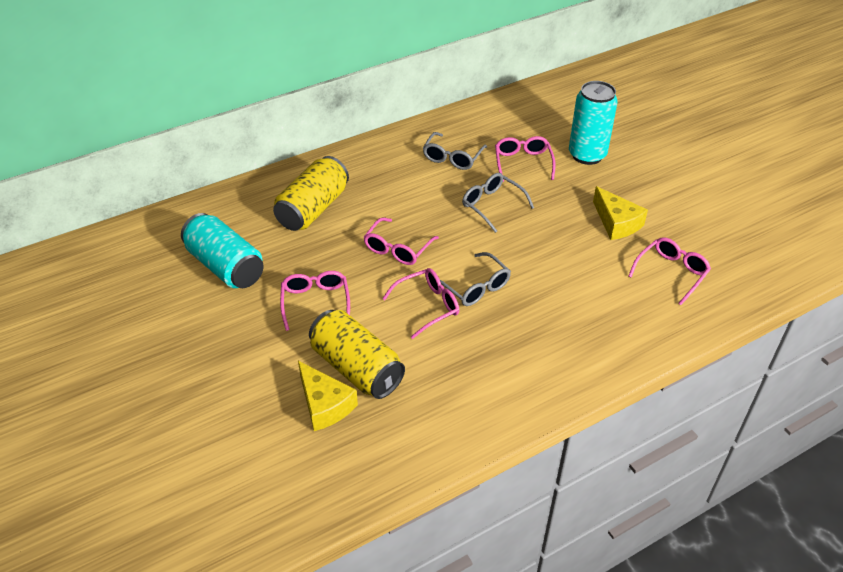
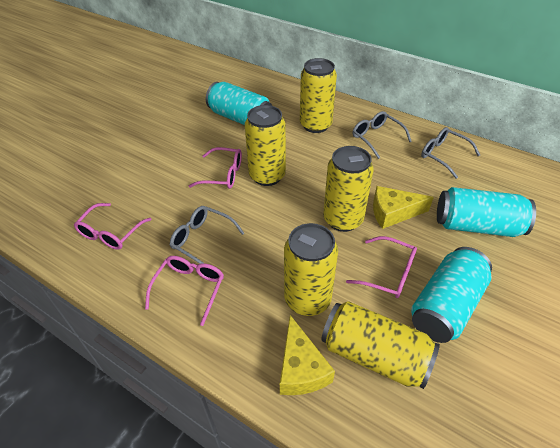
pink glasses: [280,271,350,331] [364,217,439,265] [382,268,459,339] [495,136,556,182] [628,237,711,305] = 5 -> [74,203,152,250] [145,256,224,326] [189,147,242,189] [346,236,417,298] = 4
turquoise can: [181,213,264,288] [569,81,618,165] = 2 -> [206,82,272,125] [411,247,492,343] [437,187,536,237] = 3
yellow can: [273,156,349,231] [309,310,405,399] = 2 -> [245,105,286,186] [284,223,338,316] [300,58,337,133] [321,301,440,389] [323,146,373,232] = 5

